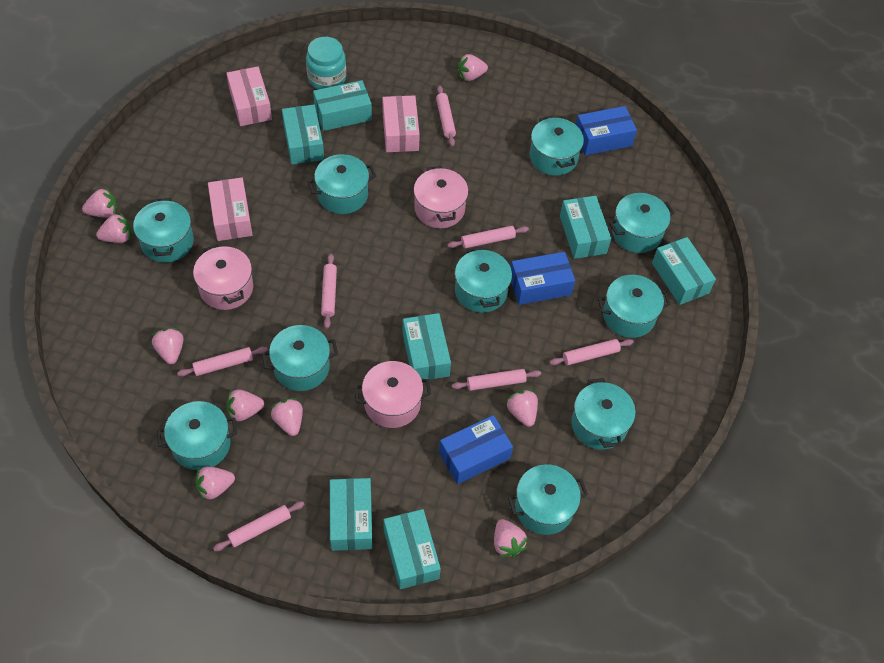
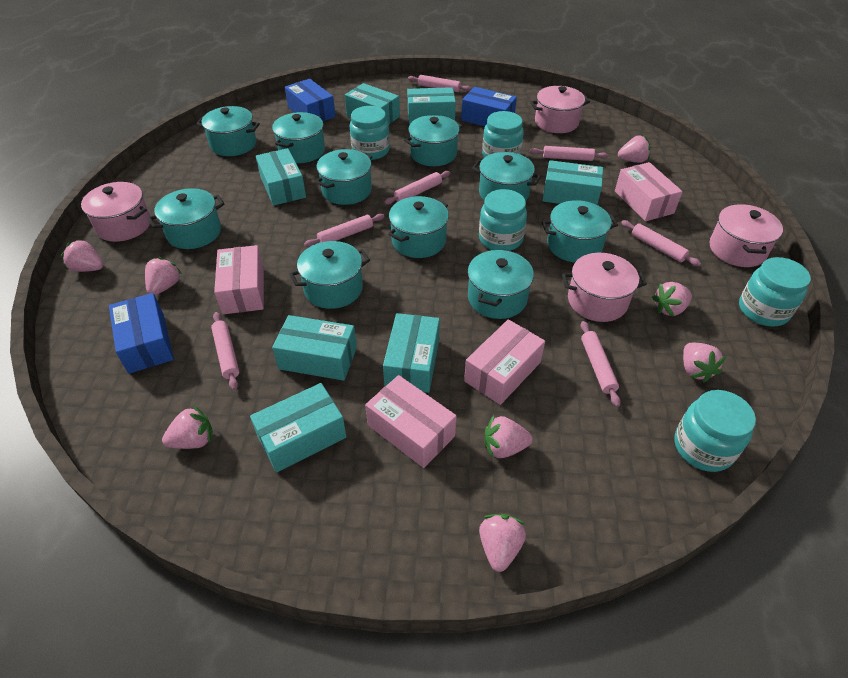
pink box: [208,177,252,241] [226,66,272,126] [383,95,420,152] = 3 -> [214,245,264,314] [365,375,457,468] [464,319,545,405] [615,162,683,221] = 4
pink pot: [193,244,253,310] [354,361,431,428] [414,166,468,228] = 3 -> [81,182,150,242] [530,86,590,133] [562,253,647,322] [709,204,783,267] = 4
pink strawberry: [82,187,117,218] [96,213,132,243] [152,328,184,364] [195,466,235,501] [226,389,264,421] [271,398,303,436] [458,54,488,81] [494,519,528,557] [505,390,538,427] = 9 -> [61,239,104,272] [145,257,183,295] [162,405,213,449] [479,514,526,572] [485,415,533,459] [618,136,650,163] [652,282,692,316] [683,343,726,382] = 8
turquoise jar: [306,37,346,89] = 1 -> [350,106,390,160] [479,189,527,251] [482,111,524,158] [674,390,756,472] [739,257,811,327] = 5

